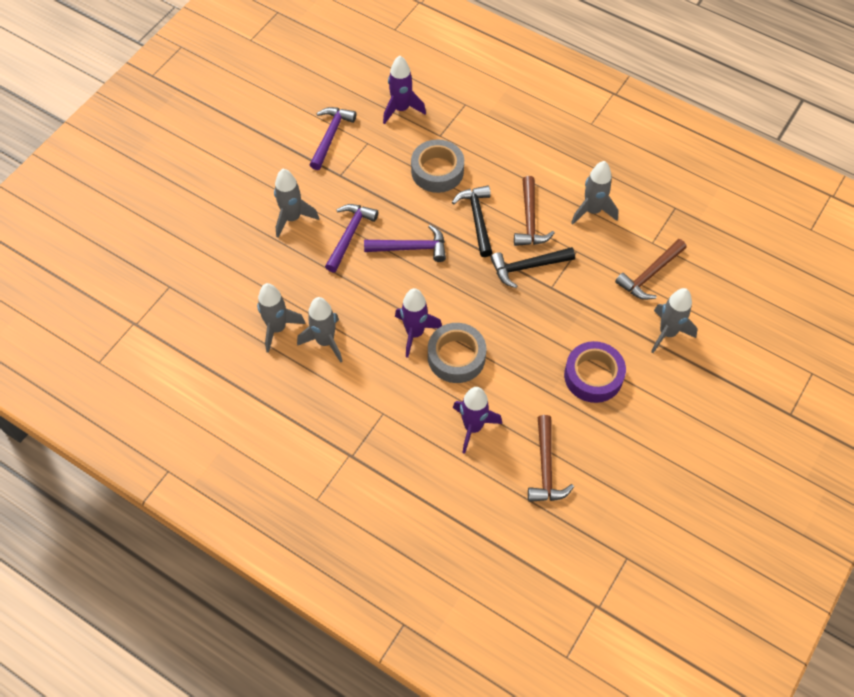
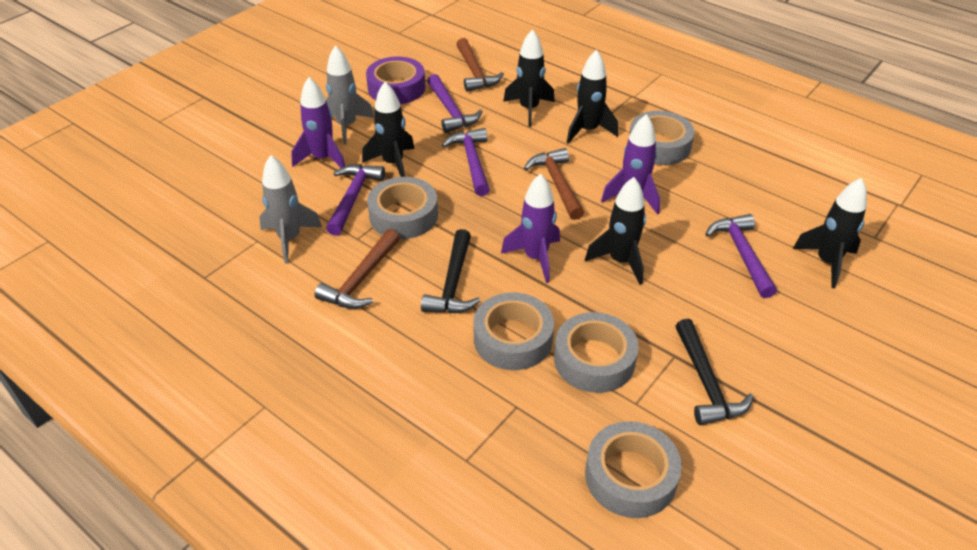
black rocket: none = 0 -> [362,82,415,177] [503,29,555,127] [566,49,618,144] [585,177,646,285] [793,178,867,288] = 5
grey rocket: [257,283,306,353] [274,169,319,238] [297,297,343,363] [571,161,619,224] [651,288,698,353] = 5 -> [259,155,322,264] [326,45,374,145] = 2
grey tape: [411,139,464,193] [428,323,486,383] = 2 -> [367,177,438,239] [473,293,554,370] [554,312,639,393] [585,421,682,518] [629,111,695,165] = 5
purple hammer: [310,107,357,170] [325,204,378,272] [364,225,446,262] = 3 -> [326,164,385,236] [427,74,483,133] [442,128,490,196] [705,214,777,298] = 4

